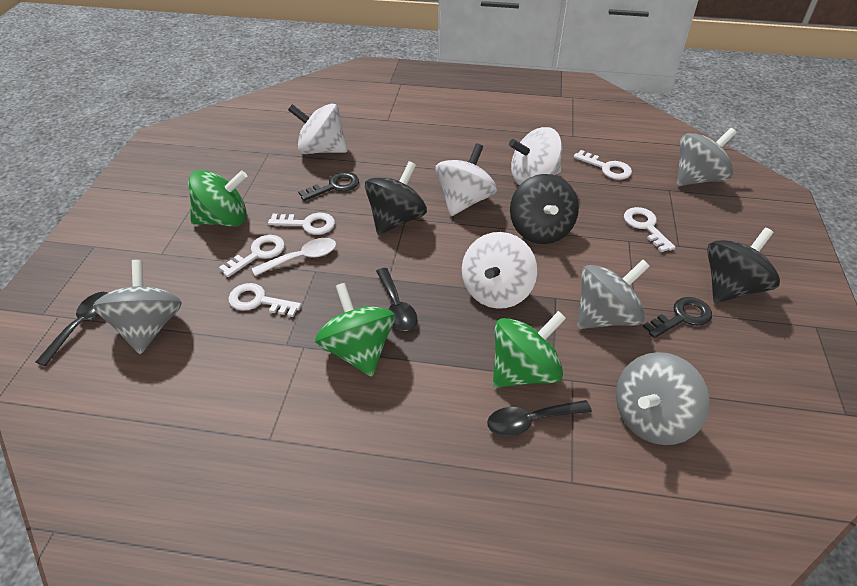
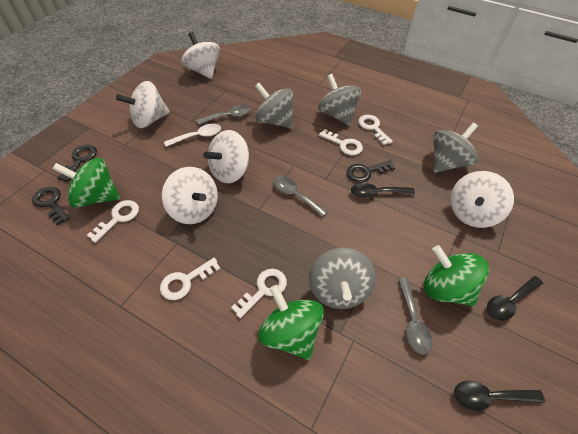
black key: [298,172,359,201] [643,297,712,338] = 2 -> [32,187,69,225] [57,145,97,182] [347,160,395,183] = 3
black spinning top: [365,161,427,235] [510,174,579,244] [707,228,780,303] = 3 -> none = 0
grey spoon: none = 0 -> [197,105,251,125] [273,176,328,217] [398,278,432,355] = 3
white spinning top: [288,104,348,154] [435,143,497,216] [462,232,537,309] [509,127,563,185] = 4 -> [116,81,170,128] [162,167,218,224] [181,32,220,79] [203,130,249,183] [450,171,514,228] = 5

